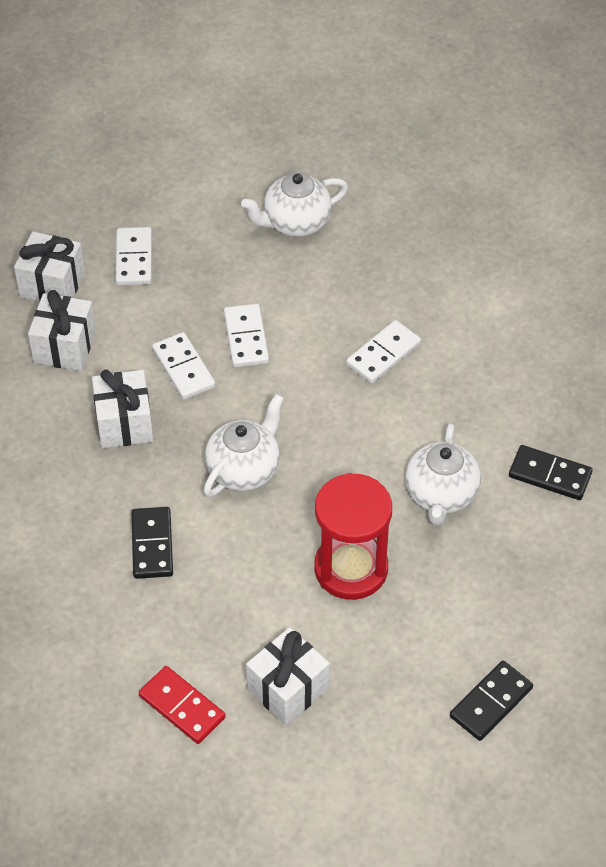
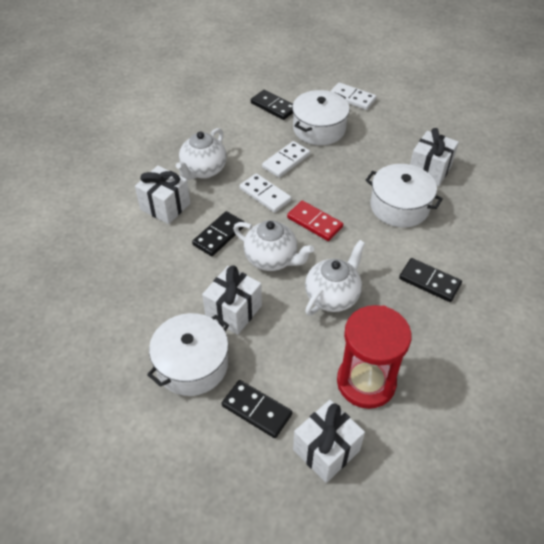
black domino: [131,507,173,579] [450,660,533,741] [509,445,593,500] = 3 -> [192,211,245,256] [222,380,292,438] [251,90,293,120] [399,258,462,302] = 4
white domino: [116,227,152,285] [152,332,215,400] [224,304,269,367] [346,320,421,383] = 4 -> [240,173,291,213] [262,141,310,178] [331,82,377,110] = 3
white pot: none = 0 -> [147,313,229,396] [292,90,350,145] [365,164,443,227] = 3

